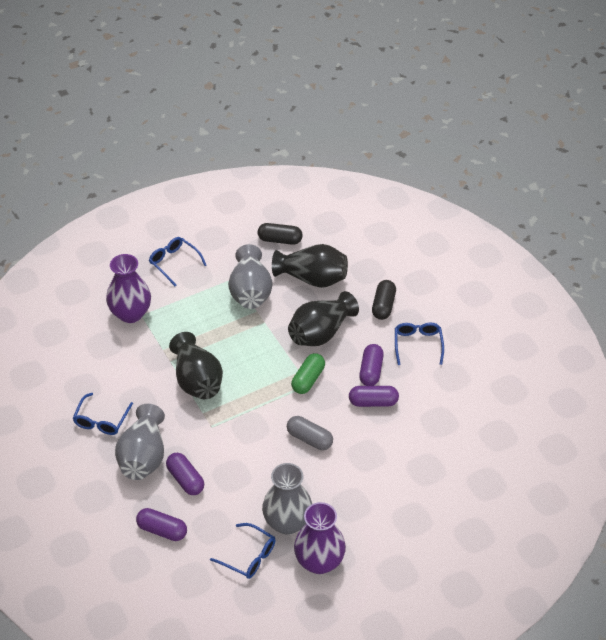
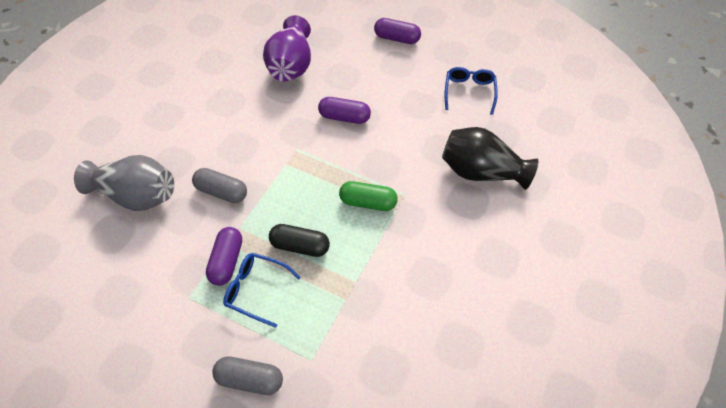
black capsule: [258,223,303,245] [372,280,396,320] = 2 -> [269,224,330,257] = 1
black vase: [169,332,223,399] [272,244,348,288] [288,291,359,346] = 3 -> [442,127,538,190] = 1
blue glasses: [73,393,133,435] [149,237,207,286] [210,523,276,579] [395,323,444,365] = 4 -> [223,253,301,328] [445,67,498,115] = 2
grey capsule: [287,416,333,450] = 1 -> [192,168,247,203] [212,356,283,395] = 2
grey vase: [115,404,165,480] [228,244,272,309] [262,463,312,535] = 3 -> [74,155,174,211] = 1
purple capsule: [136,508,187,541] [166,453,204,495] [349,386,399,407] [359,344,384,386] = 4 -> [206,227,242,285] [318,97,371,124] [374,18,421,44] = 3
purple vase: [106,254,151,323] [294,502,346,574] = 2 -> [263,15,311,81] = 1

